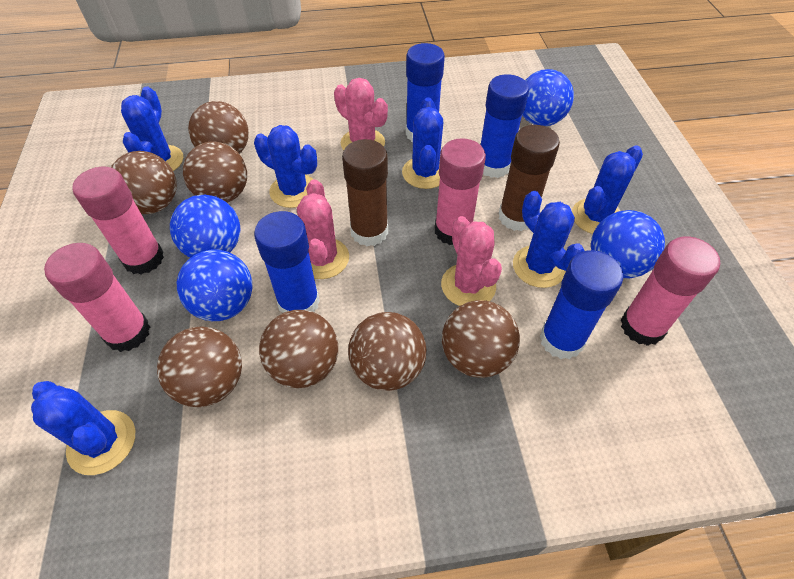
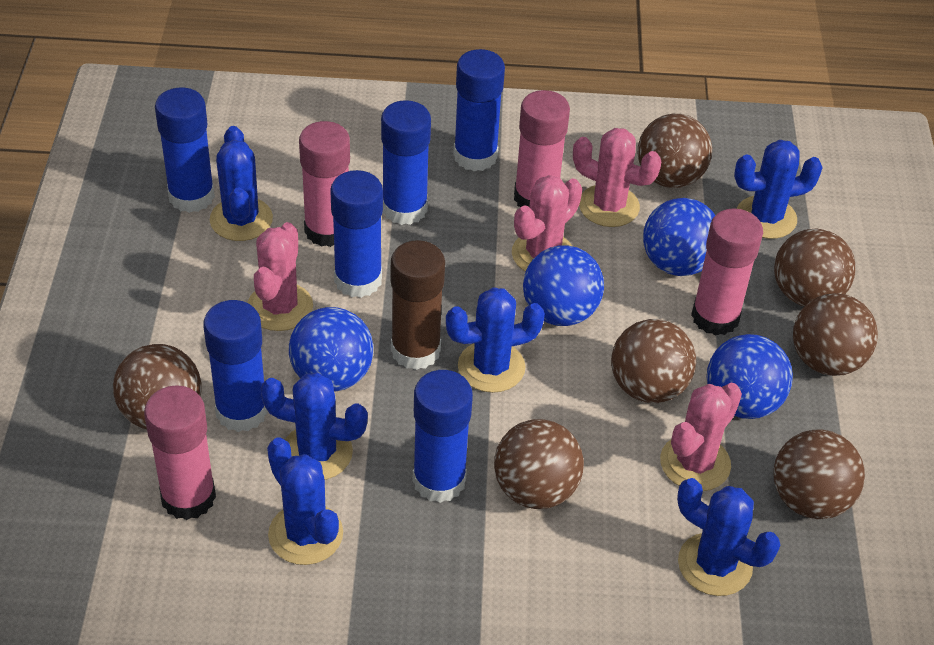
blue glue stick: [254,211,320,313] [406,43,445,142] [481,74,529,178] [540,250,623,359] = 4 -> [155,88,215,213] [203,300,268,432] [330,170,383,298] [381,100,431,225] [413,370,473,503] [453,49,505,172] = 6
brown glue stick: [342,139,388,246] [499,125,560,231] = 2 -> [391,240,445,370] = 1
pink cactus: [297,179,349,279] [334,78,388,151] [441,216,502,306] = 3 -> [248,222,313,331] [512,175,582,272] [573,128,661,227] [660,383,742,491] = 4

